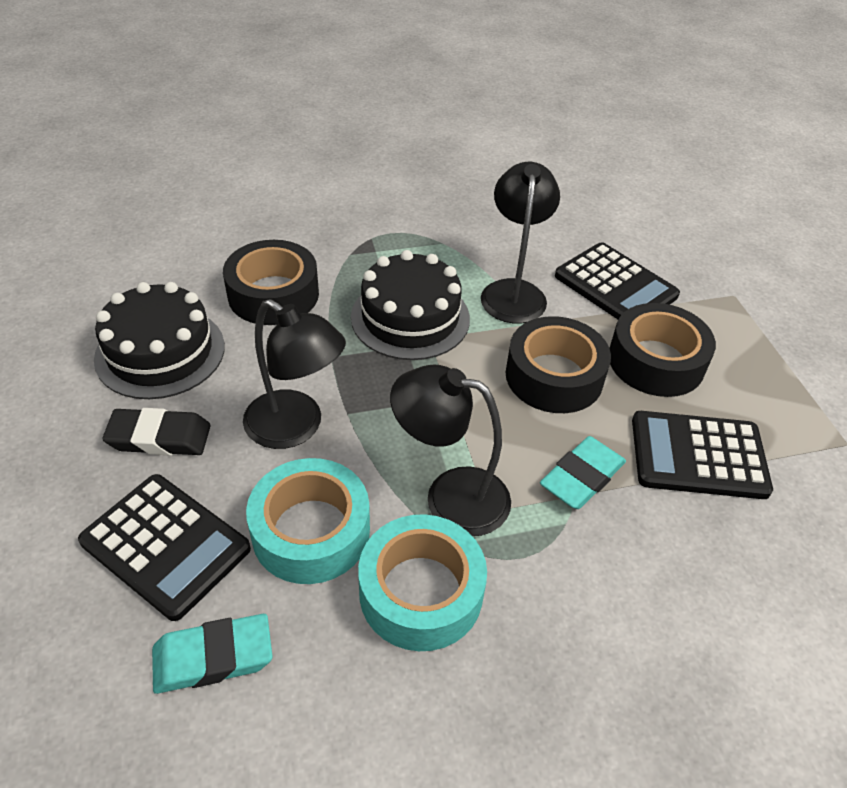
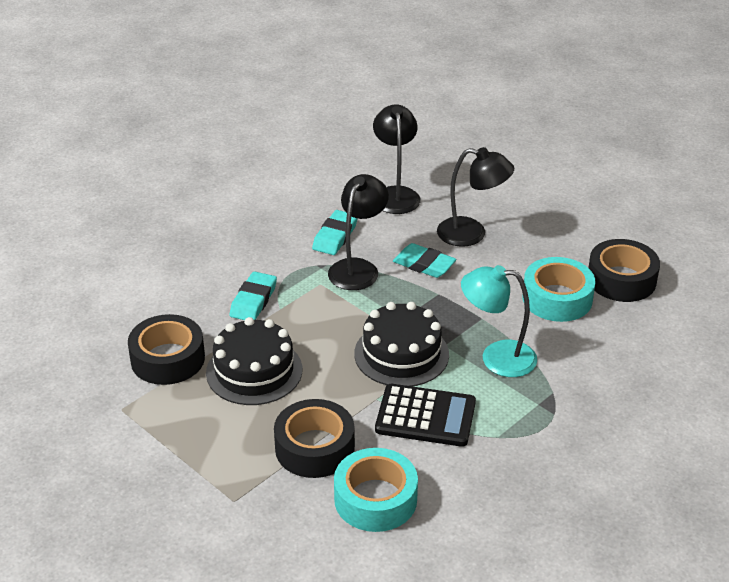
black calculator: [78,474,251,621] [555,242,680,319] [632,411,773,499] = 3 -> [375,384,476,447] = 1
black eraser: [102,408,211,456] = 1 -> none = 0
turquoise eraser: [152,614,273,694] [540,436,626,509] = 2 -> [229,271,277,320] [312,210,358,255] [393,243,457,278] = 3
turquoise lamp: none = 0 -> [461,265,537,377] = 1

